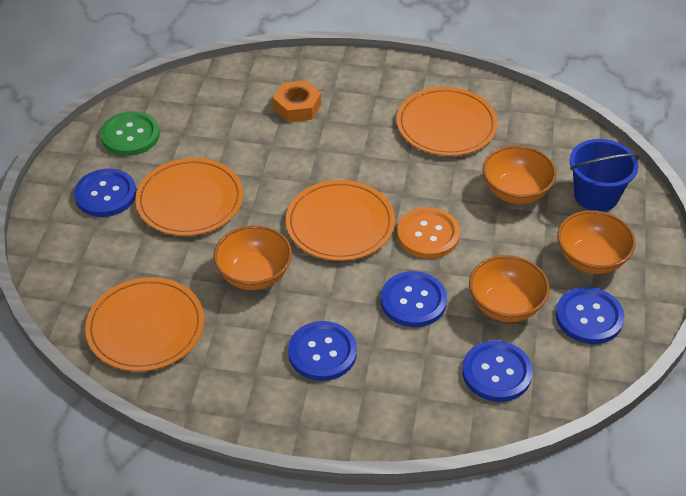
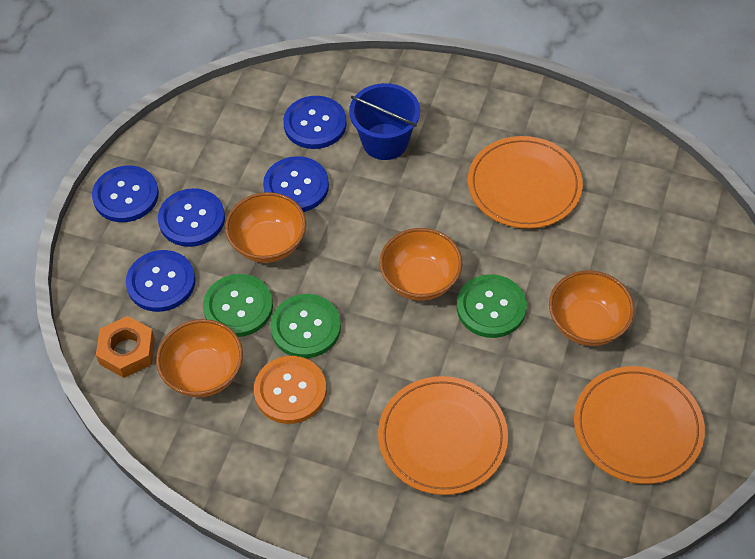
green button: [100,111,160,156] = 1 -> [203,274,273,337] [270,294,341,358] [457,274,527,338] = 3
orange plate: [85,277,204,372] [135,158,243,236] [286,180,395,261] [396,87,498,156] = 4 -> [378,376,508,495] [468,136,583,229] [574,366,705,484] = 3

